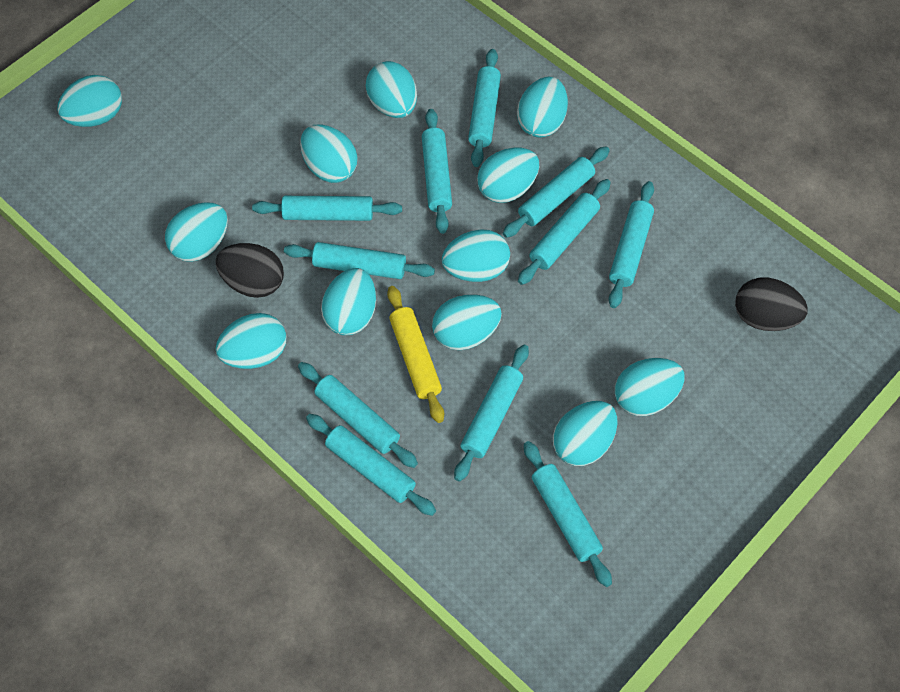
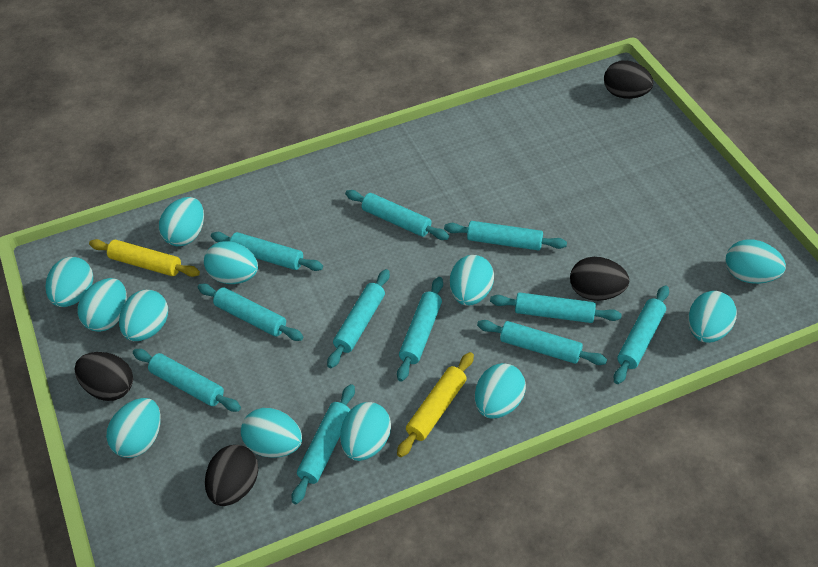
black egg: [215,243,284,298] [735,278,808,331] = 2 -> [75,352,133,401] [205,445,258,506] [570,257,629,301] [604,60,653,99] = 4
yellow rolling pin: [387,286,444,423] = 1 -> [89,239,200,277] [397,352,474,457] = 2

